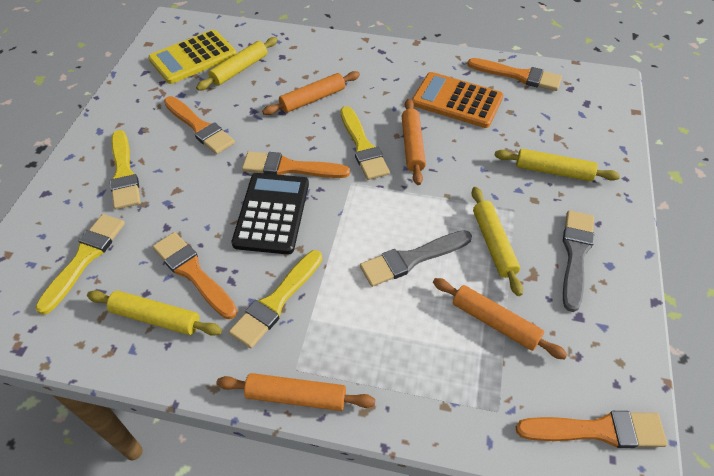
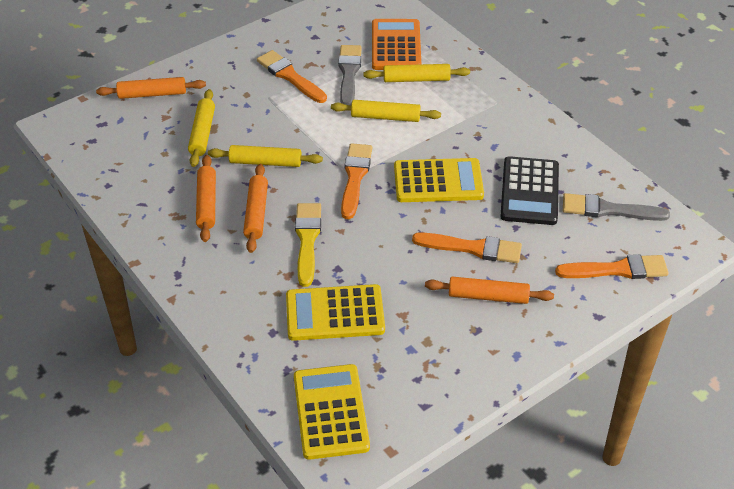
orange brush: [153,232,238,319] [164,96,235,154] [242,151,350,178] [467,58,562,91] [516,411,667,448] = 5 -> [257,50,327,103] [341,143,372,219] [412,232,522,263] [555,254,668,279] = 4
yellow brush: [35,214,125,315] [110,130,140,209] [229,250,322,348] [340,106,390,180] = 4 -> [295,203,321,287] = 1
yellow calculator: [148,30,237,84] = 1 -> [286,284,385,341] [294,364,370,460] [394,158,484,202] = 3

